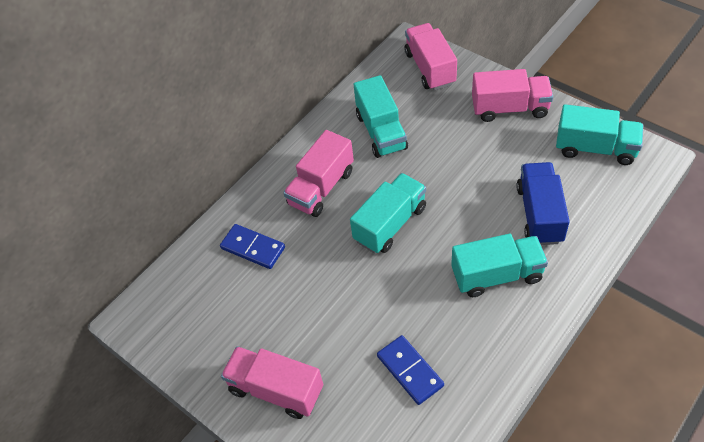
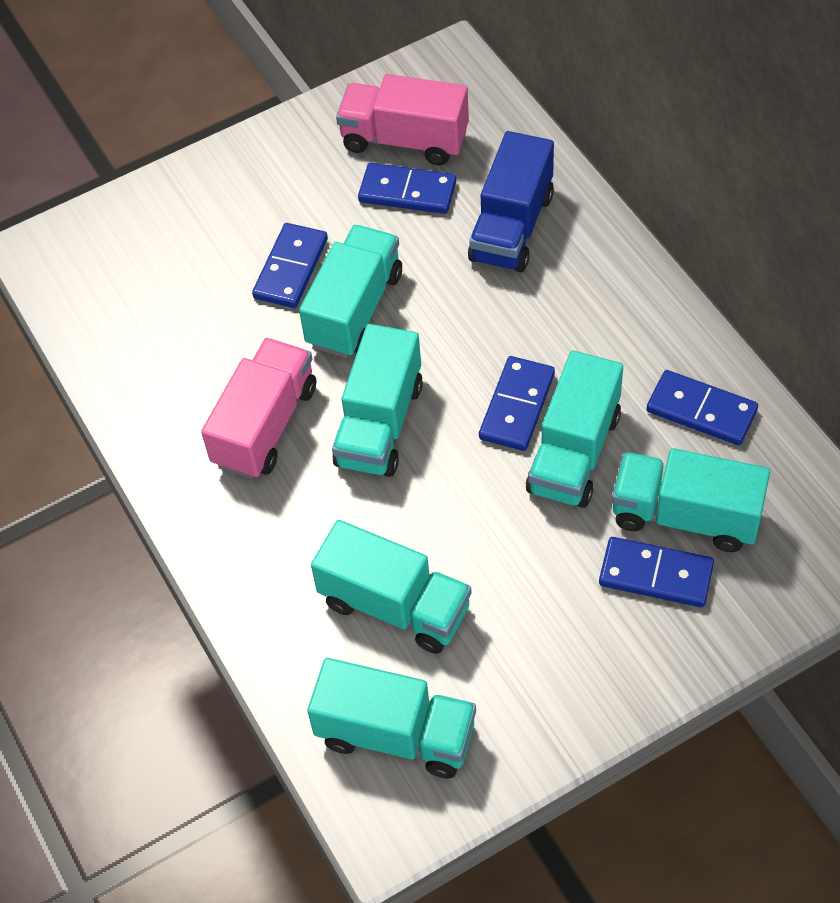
blue domino: [220,224,285,269] [377,335,444,405] = 2 -> [252,223,328,308] [358,163,456,214] [479,356,555,451] [599,537,714,607] [647,370,758,445] = 5
pink truck: [221,346,323,419] [283,130,354,217] [405,23,457,90] [472,69,553,122] = 4 -> [201,338,316,479] [336,74,469,165] = 2
turquoise truck: [350,173,426,254] [354,75,408,158] [451,234,548,297] [556,104,643,165] = 4 -> [299,225,402,358] [307,658,476,778] [311,520,472,654] [332,324,423,477] [526,350,623,508] [612,448,770,552] = 6

